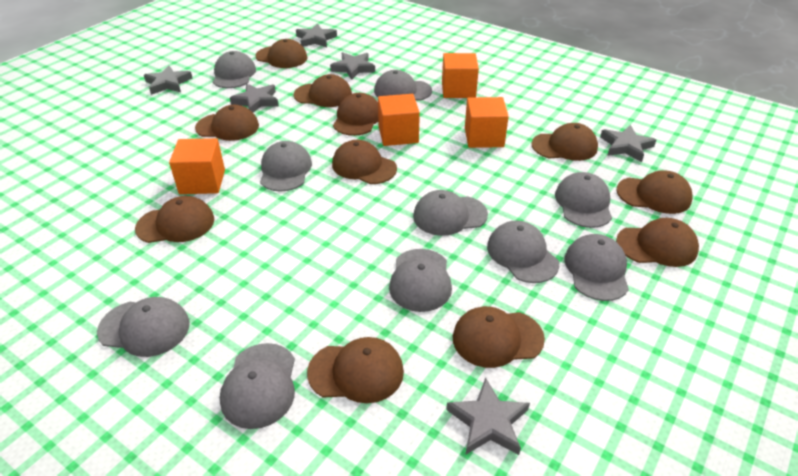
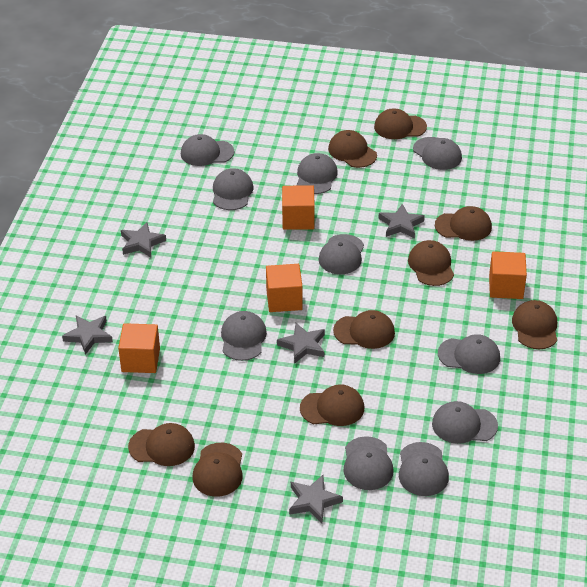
brown cap: [135,196,214,243] [195,105,259,141] [255,39,308,68] [294,74,352,107] [307,337,404,403] [332,140,397,184] [333,93,378,136] [453,306,545,368] [531,123,598,161] [616,218,699,267] [617,171,693,214] = 11 -> [128,423,195,466] [193,443,243,497] [300,384,364,426] [328,130,377,168] [333,310,395,349] [374,108,427,139] [408,240,454,286] [435,206,492,241] [512,300,557,349] = 9
grey star: [144,65,193,95] [230,84,279,113] [296,23,337,47] [330,52,375,80] [446,377,530,455] [600,125,656,162] = 6 -> [62,315,113,355] [121,222,166,257] [277,323,325,364] [289,475,343,524] [378,204,425,238] = 5

